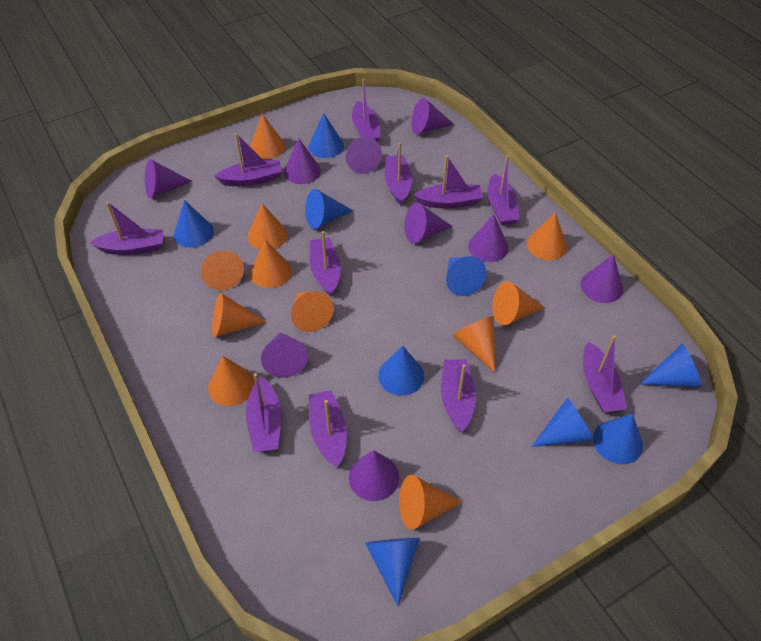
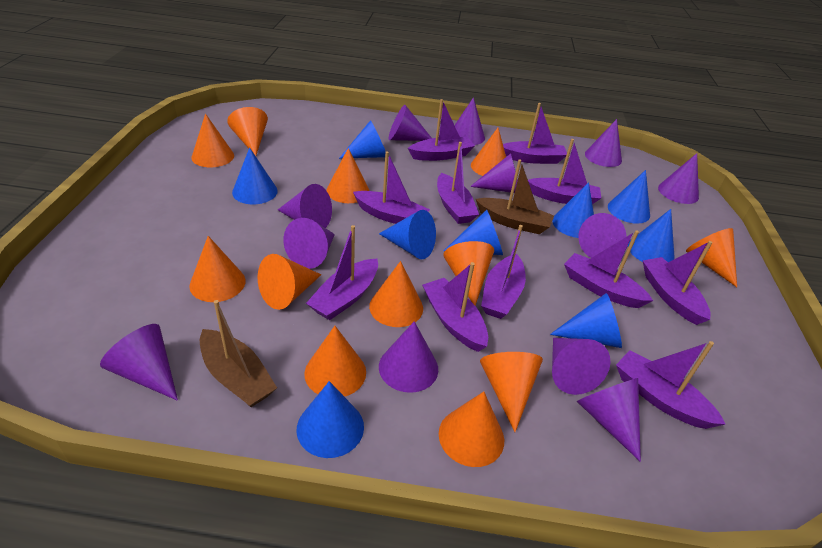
brown boat: none = 0 -> [200,300,277,407] [476,159,554,234] = 2
orange cone: [201,250,244,290] [208,356,255,406] [212,293,266,337] [248,203,288,250] [250,114,286,159] [250,240,292,288] [291,291,334,332] [399,475,463,530] [453,316,496,373] [492,281,545,325] [527,212,567,260] = 11 -> [189,236,245,302] [191,114,234,167] [227,107,268,156] [258,254,321,310] [304,326,366,397] [326,148,369,203] [369,261,423,327] [439,391,504,467] [443,241,494,305] [471,128,506,176] [480,352,543,432] [686,228,737,287] = 12
purple cone: [145,159,193,198] [261,333,308,378] [284,138,321,184] [346,137,382,174] [349,450,399,501] [404,203,453,244] [411,98,454,134] [468,214,509,262] [580,254,623,303] = 9 -> [100,324,178,401] [278,184,332,228] [283,218,335,269] [379,321,438,393] [389,105,432,141] [455,97,485,145] [470,153,518,193] [552,338,610,395] [577,378,641,462] [578,213,626,258] [585,119,622,167] [658,153,699,204] = 12

